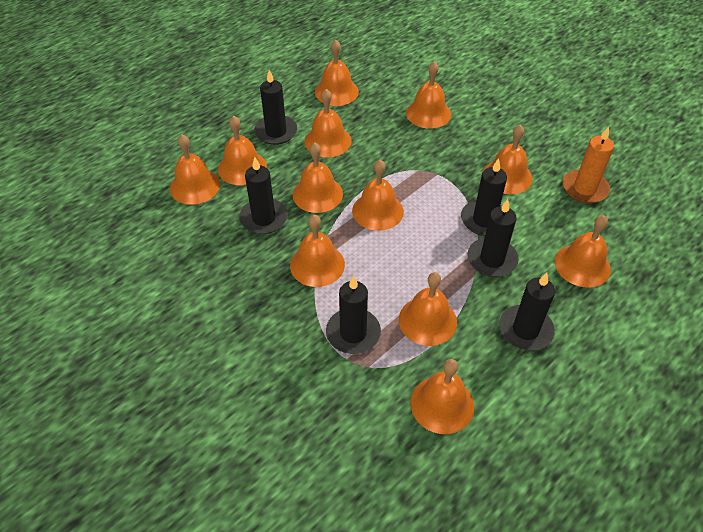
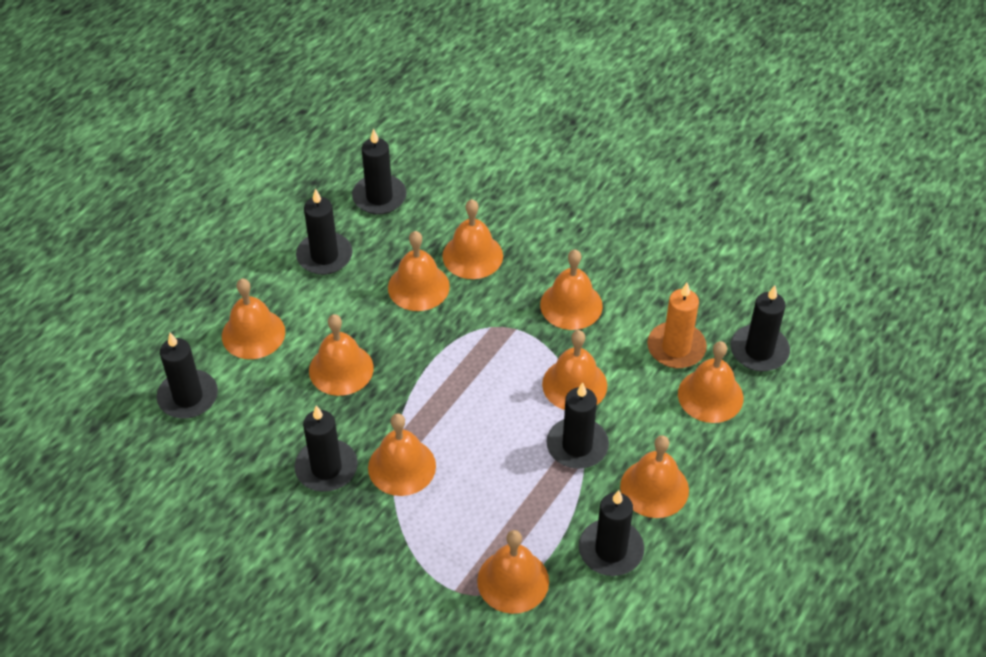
black candle: [239,157,288,234] [254,70,297,145] [326,276,381,354] [461,158,507,236] [468,199,519,277] [499,272,555,351] = 6 -> [157,333,218,419] [295,405,358,492] [296,188,353,275] [352,129,406,215] [547,382,609,469] [579,490,644,576] [731,285,790,371] = 7
orange bell: [170,135,220,205] [218,116,267,185] [290,215,345,287] [293,143,343,213] [304,89,352,157] [315,40,359,106] [352,160,404,231] [399,272,457,346] [406,61,451,129] [411,359,474,434] [483,124,532,194] [555,215,611,288] = 12 -> [222,278,285,359] [309,314,374,396] [368,413,436,496] [388,231,450,311] [442,199,503,279] [477,530,549,614] [540,250,603,330] [542,330,607,410] [620,435,689,518] [678,341,743,423] = 10

